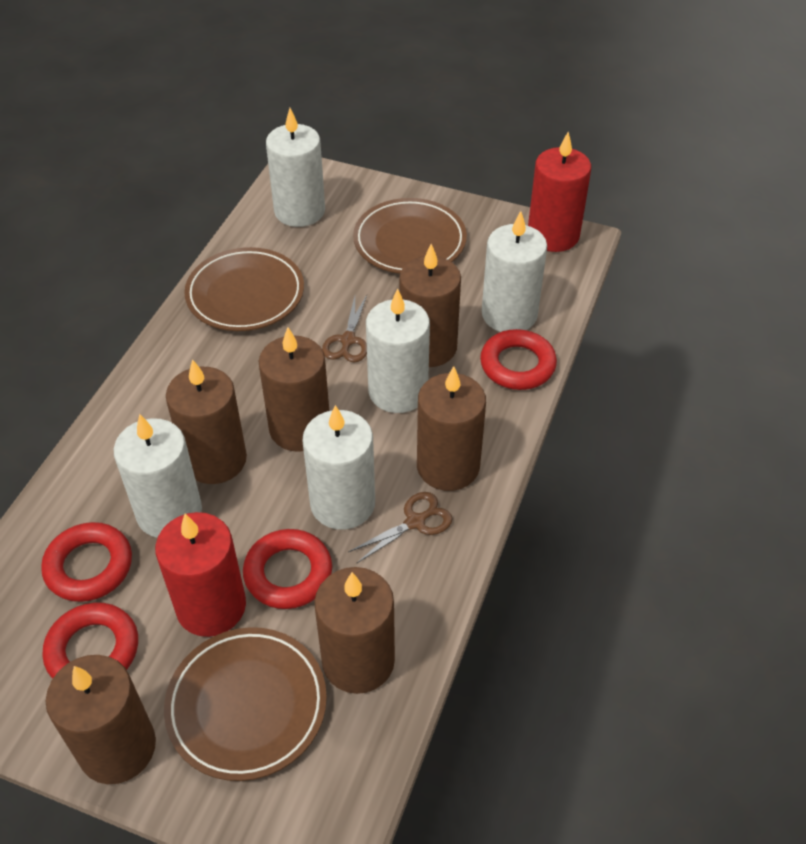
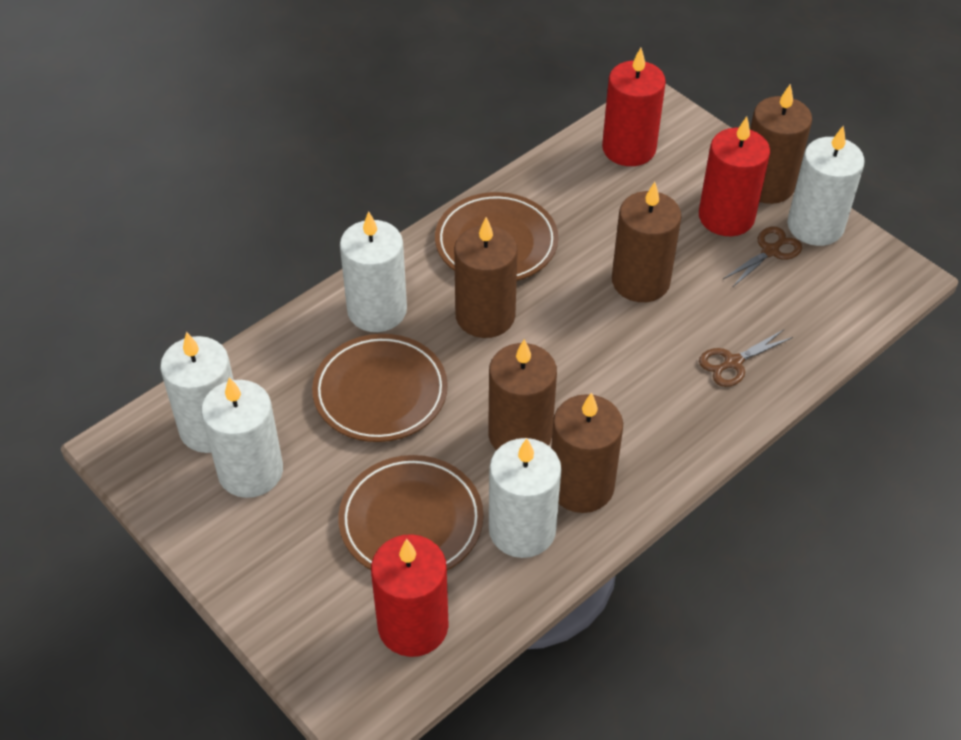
brown candle: [45,655,156,784] [166,359,247,484] [259,327,329,452] [314,567,395,694] [399,244,461,367] [417,366,486,491] = 6 -> [454,217,518,338] [488,339,557,450] [551,392,623,513] [612,182,681,302] [750,84,812,204] = 5
red candle: [155,512,246,637] [528,132,591,252] = 2 -> [371,534,449,657] [602,48,666,166] [699,116,770,236] = 3
red ring: [41,522,132,602] [43,602,138,679] [243,529,332,609] [480,329,557,390] = 4 -> none = 0

